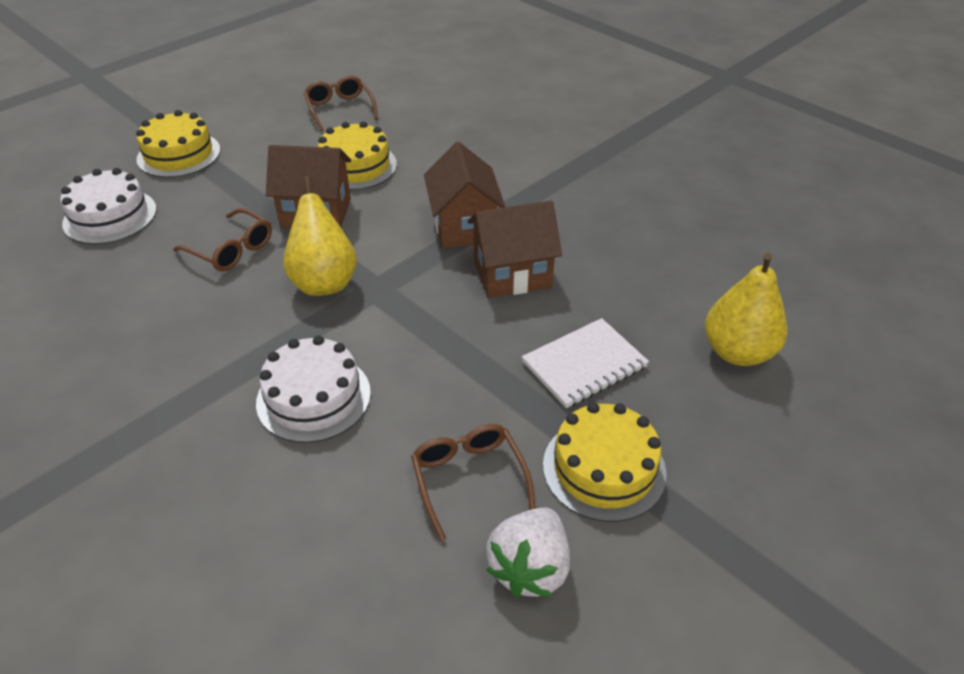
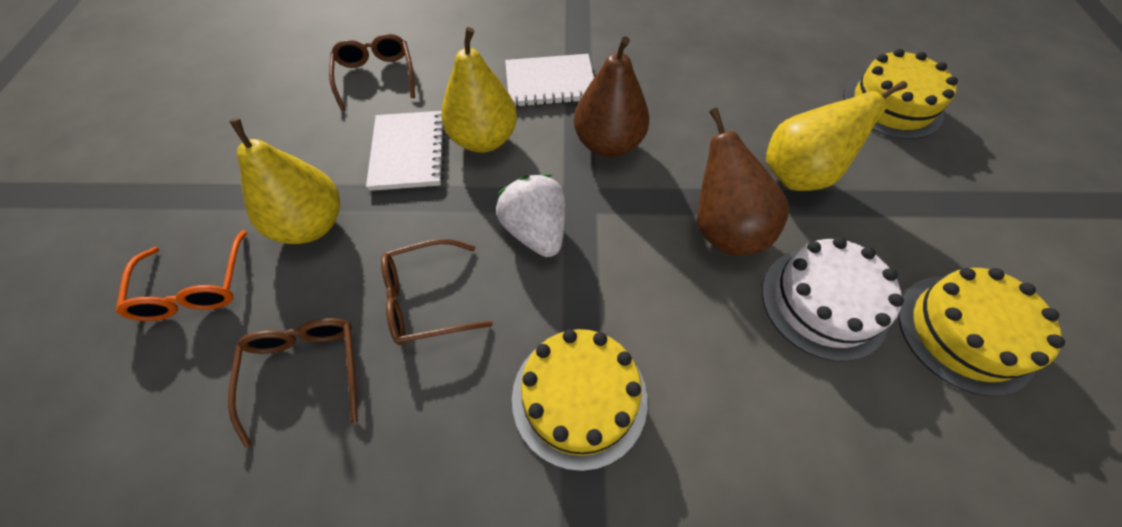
brown house: [266,145,351,228] [424,142,505,249] [468,201,562,298] = 3 -> none = 0
brown pear: none = 0 -> [574,36,649,157] [697,108,789,256] = 2
orange glasses: none = 0 -> [116,230,247,321] = 1
white cake: [60,168,156,244] [256,336,371,443] = 2 -> [762,237,904,362] = 1
white notebook: [522,318,649,408] = 1 -> [366,111,445,191] [505,54,594,107] = 2
yellow pear: [283,176,357,296] [705,253,787,366] = 2 -> [229,118,340,244] [441,27,517,153] [766,81,907,191] = 3

